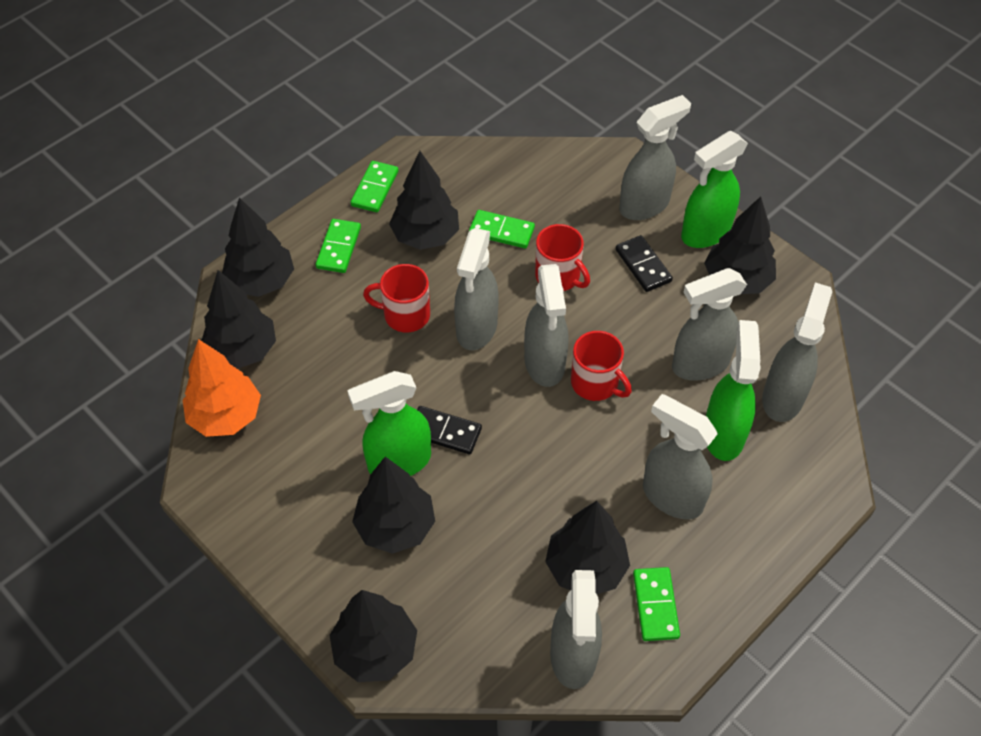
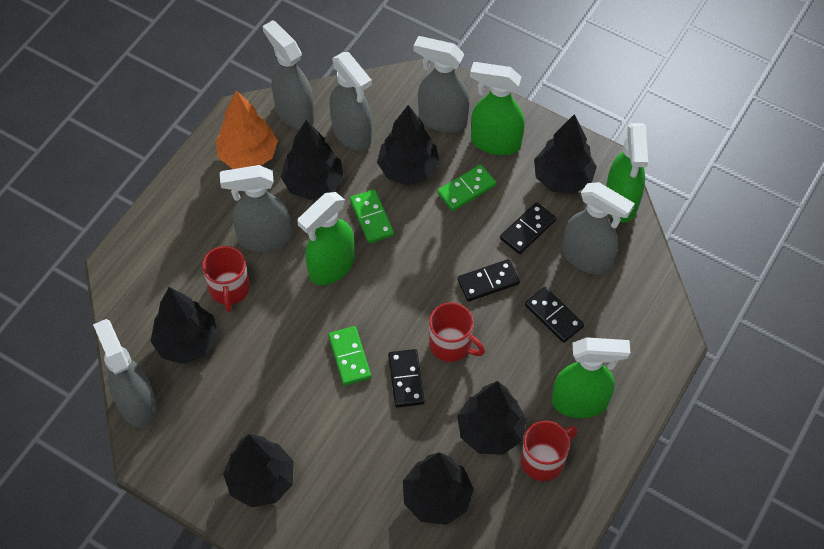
black domino: [417,406,482,454] [616,235,673,292] = 2 -> [388,349,425,408] [457,259,520,302] [500,202,556,254] [525,287,584,343] = 4
green domino: [316,219,361,273] [351,161,399,212] [469,210,535,249] [633,567,680,641] = 4 -> [328,326,371,386] [350,189,394,243] [437,165,496,211] = 3
green spray bottle: [348,371,431,476] [681,131,748,248] [706,320,761,461] = 3 -> [297,192,354,285] [470,62,525,155] [552,337,630,418] [606,123,648,223] = 4
grey spray bottle: [454,228,499,350] [524,264,569,387] [550,570,602,689] [619,95,691,220] [643,394,718,519] [672,268,747,381] [762,283,832,422] = 7 -> [93,319,157,428] [220,165,291,252] [262,20,315,130] [330,52,372,151] [414,36,470,132] [563,182,635,274] = 6

